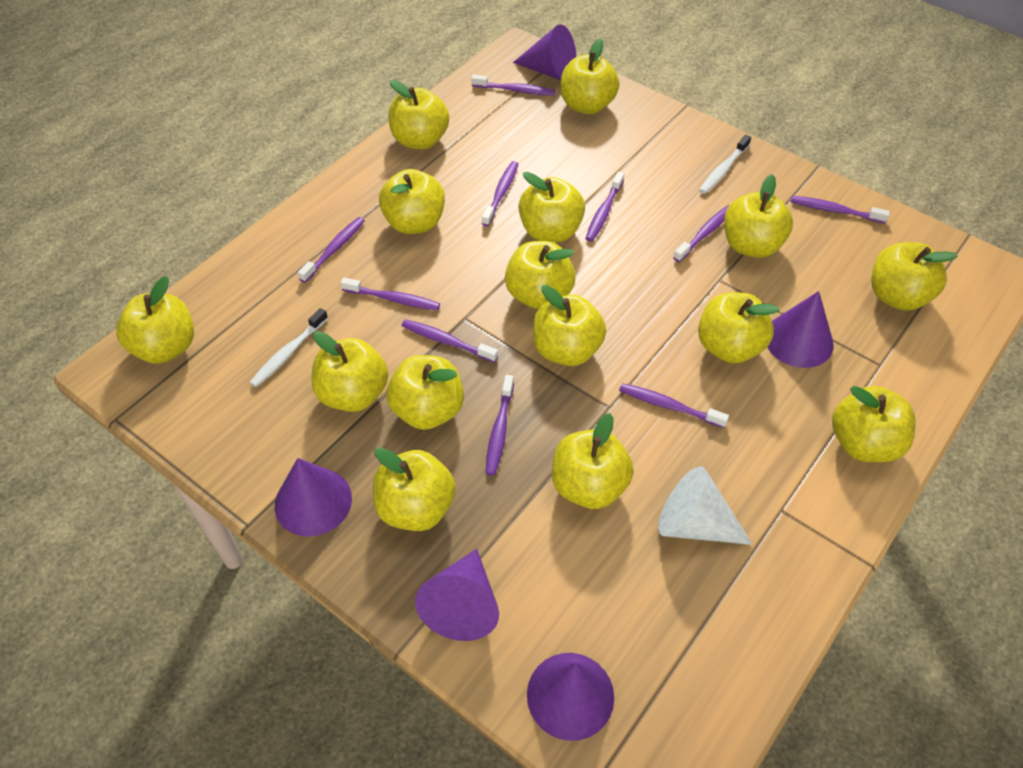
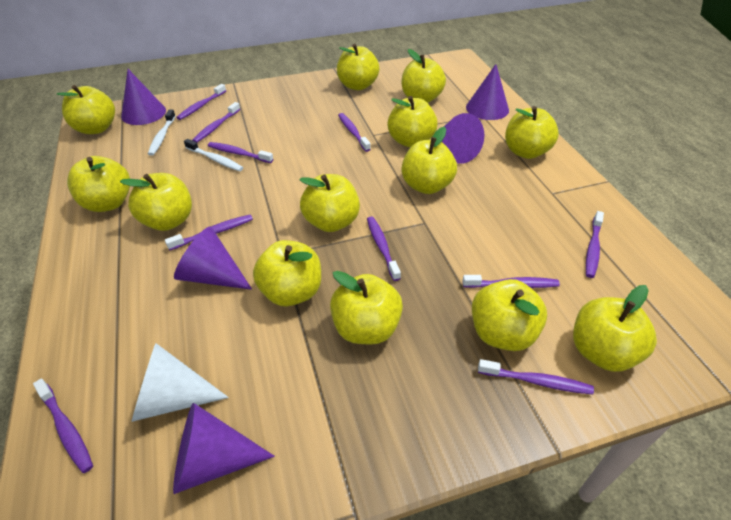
yellow apple: [116,276,194,364] [312,331,388,412] [373,447,456,531] [379,169,445,234] [386,355,464,430] [388,80,449,149] [505,241,576,309] [518,172,585,243] [533,285,606,366] [552,413,634,509] [561,38,619,114] [698,292,779,364] [724,174,793,258] [832,386,916,462] [871,242,958,311] = 15 -> [57,85,115,134] [67,156,130,212] [120,173,192,231] [253,240,321,306] [299,174,360,232] [330,271,403,344] [337,44,380,90] [387,96,438,148] [402,49,446,103] [402,127,457,194] [472,279,547,351] [505,106,559,159] [573,285,657,372] = 13

